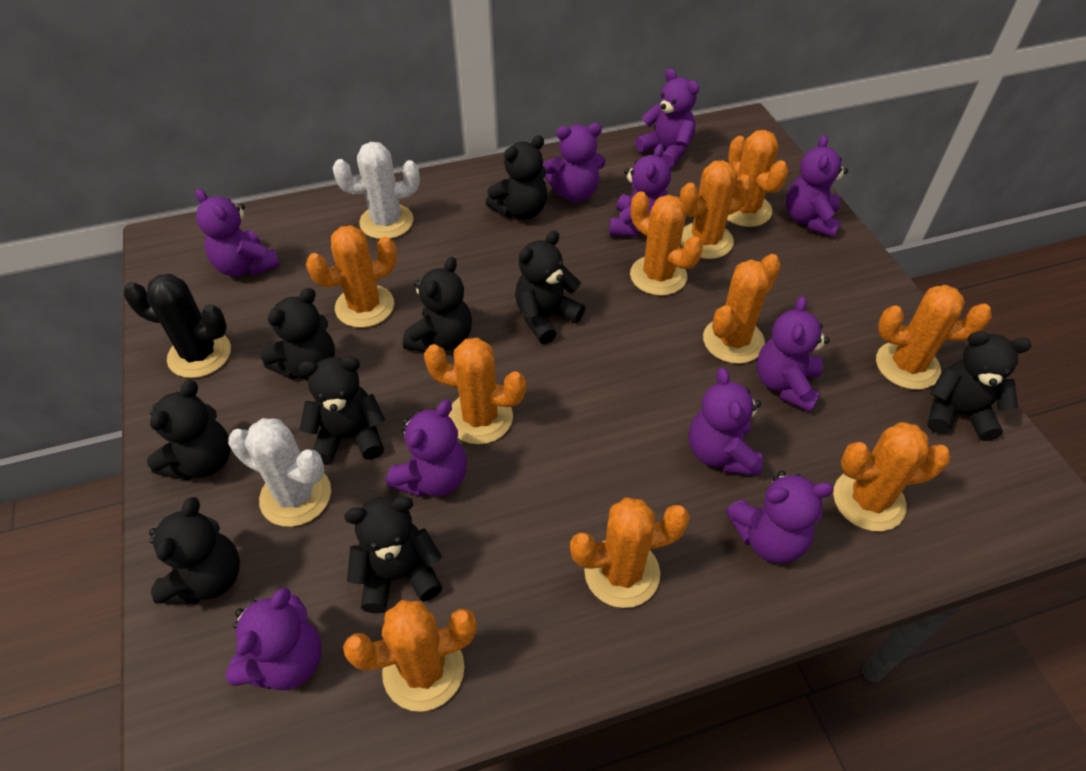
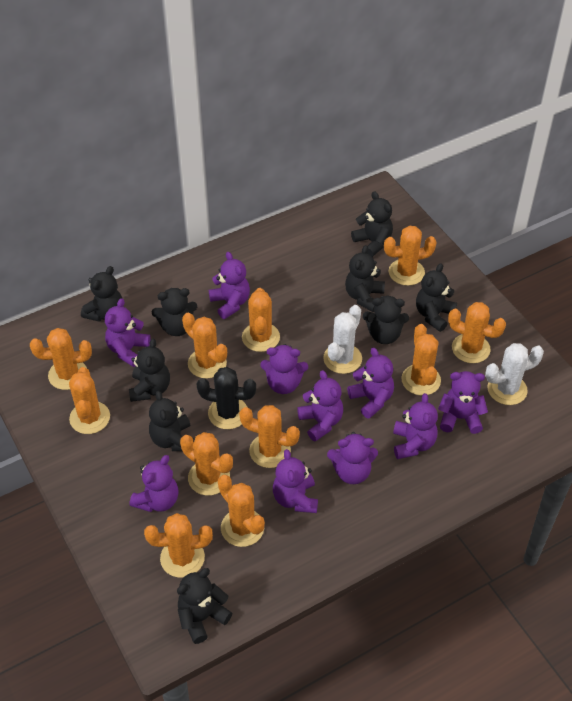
orange cactus: [306,225,397,328] [343,600,477,712] [424,338,526,444] [570,497,690,608] [630,191,703,296] [680,160,752,259] [703,254,781,364] [727,130,789,227] [833,422,951,531] [876,285,992,390] = 10 -> [30,328,92,390] [69,367,110,434] [144,513,213,578] [180,432,233,496] [182,313,227,379] [218,475,265,547] [239,405,300,468] [242,288,280,352] [384,225,437,286] [401,324,441,396] [448,302,506,363] = 11

